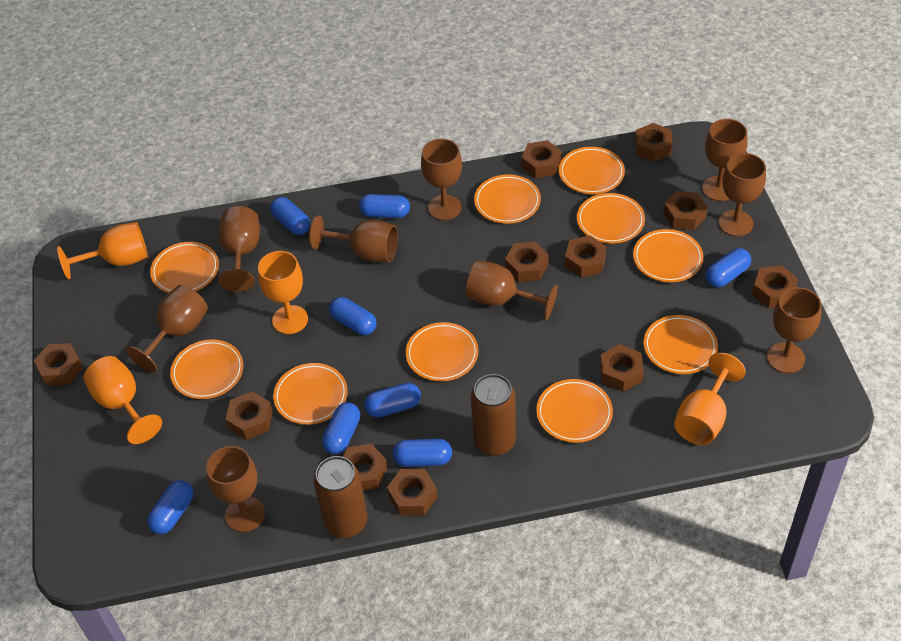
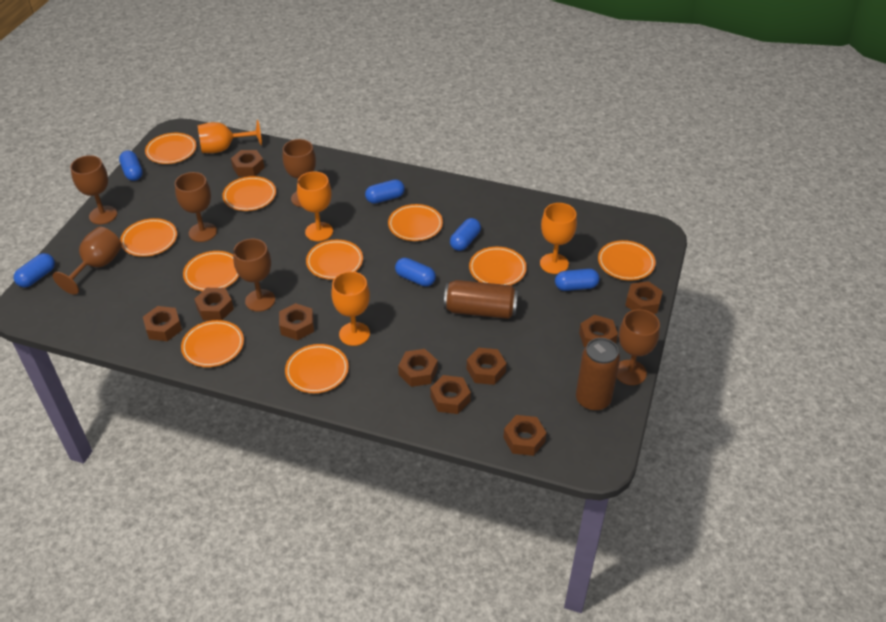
blue capsule: [147,480,194,535] [270,197,310,235] [322,402,360,455] [329,297,377,335] [359,194,410,218] [364,383,421,417] [393,439,452,467] [706,248,751,287] = 8 -> [14,253,55,287] [119,150,143,181] [365,179,405,204] [395,258,436,287] [450,218,481,251] [555,269,600,291] = 6
brown goblet: [126,285,208,372] [206,446,265,532] [219,206,260,292] [309,215,398,262] [421,139,462,220] [466,260,558,320] [702,119,748,201] [718,153,766,236] [767,287,822,373] = 9 -> [53,227,122,295] [70,155,117,225] [175,172,217,242] [233,239,275,312] [282,139,316,207] [617,309,660,385] = 6
brown nut: [34,343,83,386] [226,391,273,440] [343,444,388,491] [387,469,437,516] [505,242,548,282] [522,140,561,178] [565,235,606,278] [600,344,644,392] [635,123,673,162] [663,191,708,230] [752,265,798,308] = 11 -> [143,306,182,341] [194,288,234,321] [231,150,264,177] [279,303,314,340] [398,349,438,387] [430,375,471,414] [467,348,507,385] [503,415,547,456] [579,315,618,347] [625,281,663,314] = 10

